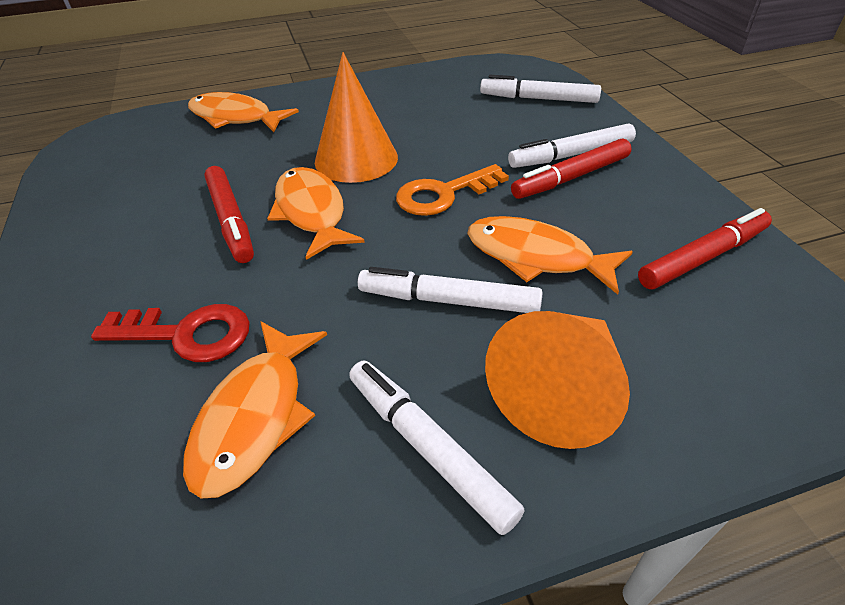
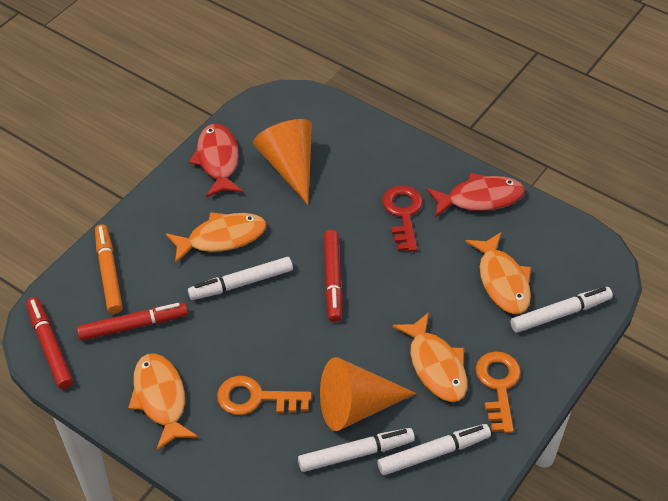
orange key: [396,164,509,216] = 1 -> [217,376,312,415] [475,351,521,433] = 2
orange marker: none = 0 -> [95,224,123,314] = 1
red fish: none = 0 -> [189,124,243,197] [426,173,525,218] = 2

